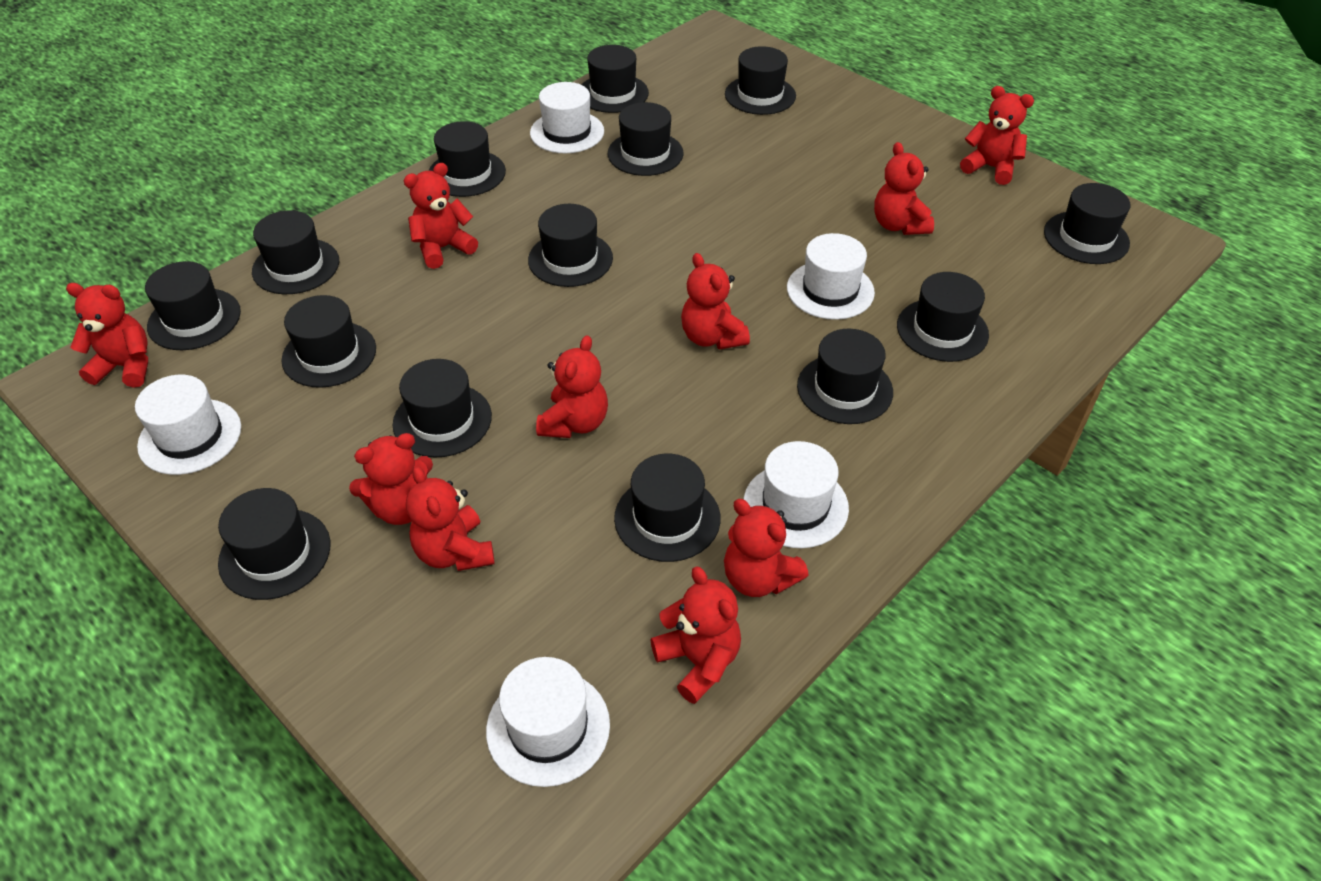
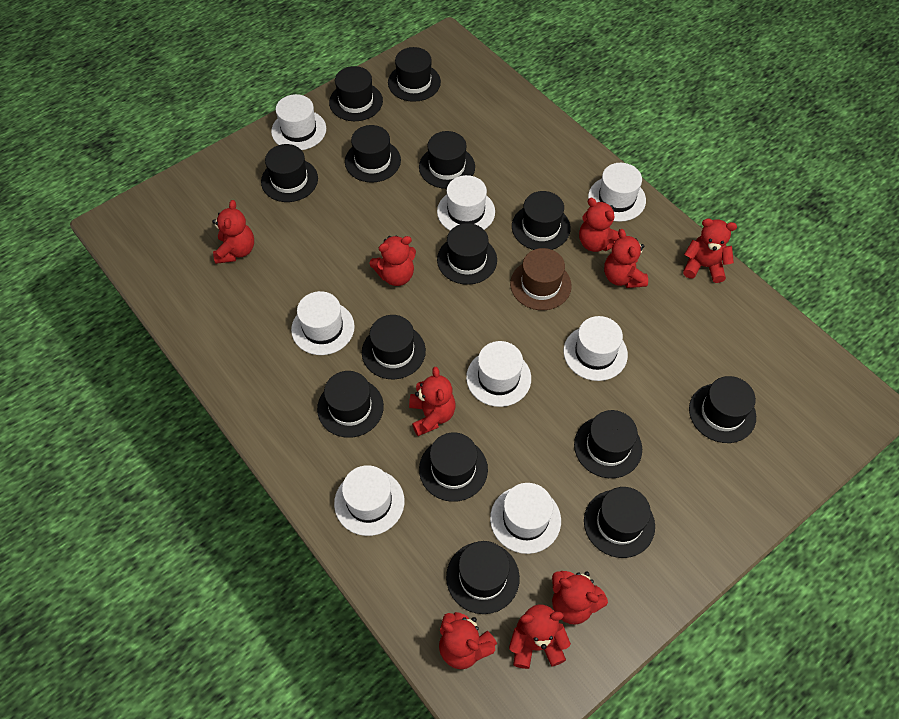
brown hat: none = 0 -> [510,248,572,310] = 1
red teddy bear: [66,283,148,388] [349,433,433,525] [404,163,478,269] [406,466,495,571] [536,335,608,438] [651,567,741,704] [681,253,750,350] [724,499,809,597] [874,142,934,235] [960,86,1034,185] = 10 -> [212,200,254,264] [369,235,416,286] [409,367,456,436] [439,612,497,669] [509,604,571,669] [552,571,608,625] [579,198,619,252] [604,229,648,288] [683,218,737,283] = 9
white hat: [135,375,241,475] [486,657,610,787] [530,82,604,153] [744,441,849,548] [787,233,875,320] = 5 -> [271,94,326,150] [291,291,355,355] [334,465,404,536] [437,175,495,231] [466,341,531,407] [490,483,561,554] [564,316,628,381] [588,163,646,222] = 8

